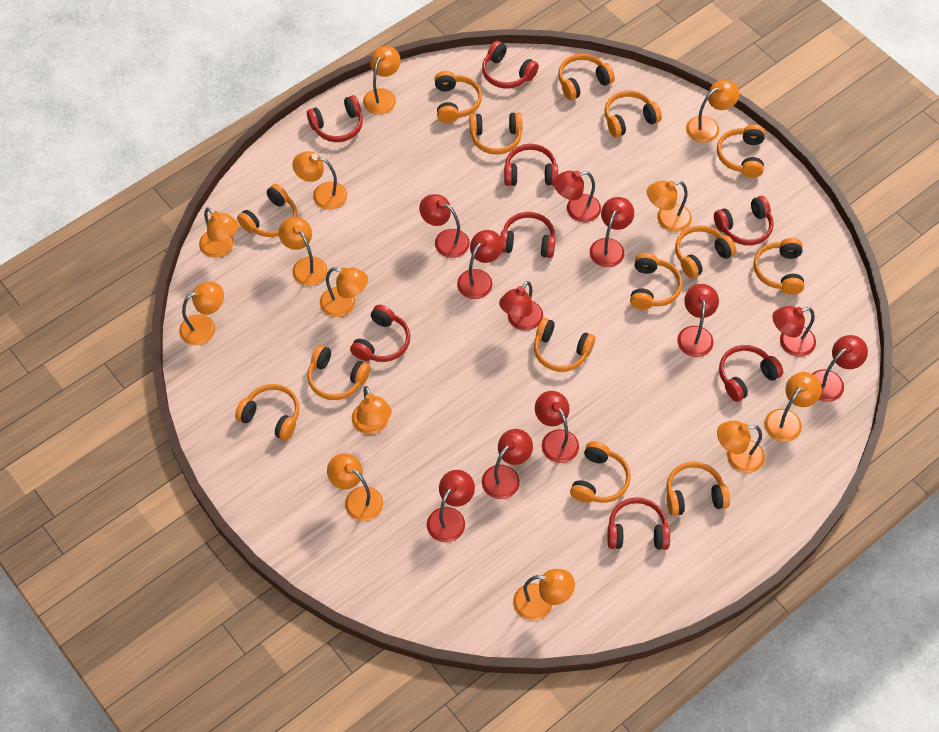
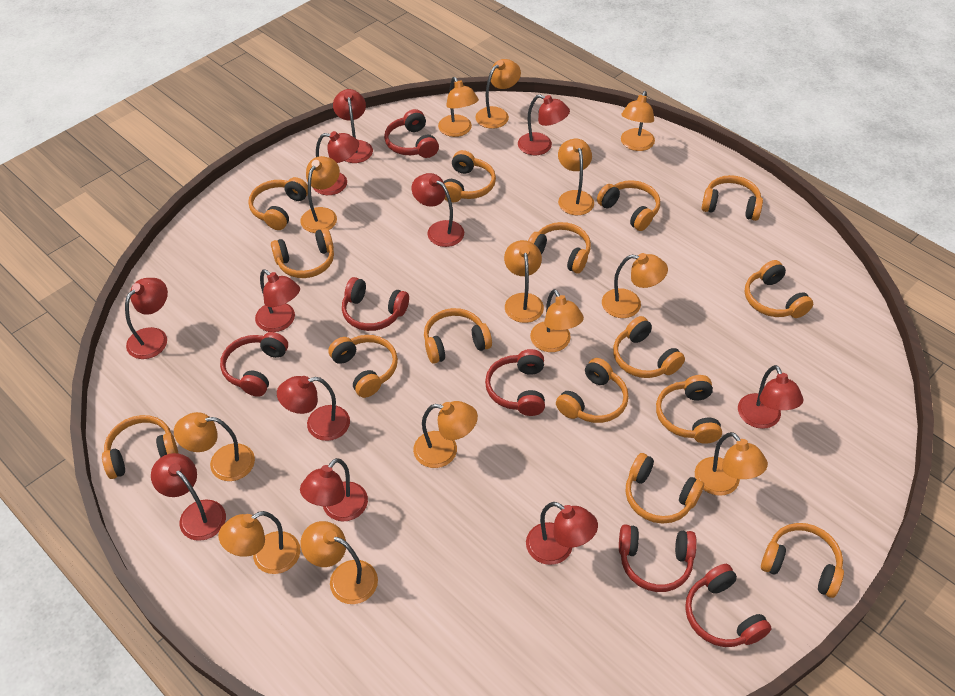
orange headphones: [235,384,300,441] [237,184,297,237] [308,345,371,400] [435,71,482,123] [469,112,522,155] [534,318,595,372] [558,54,615,100] [570,441,631,503] [605,90,662,137] [630,253,682,310] [666,462,730,516] [675,225,736,278] [717,124,765,178] [753,238,804,294] = 14 -> [102,415,179,479] [248,177,308,230] [271,228,334,278] [328,335,398,398] [424,308,492,364] [444,150,496,202] [528,222,591,274] [556,358,629,423] [597,180,660,231] [613,316,685,378] [626,453,704,524] [656,375,722,444] [702,175,763,221] [745,260,813,318] [761,523,844,598] = 15
red headphones: [307,95,363,142] [350,305,410,362] [482,41,539,89] [500,212,556,258] [504,144,558,186] [607,497,670,550] [714,196,774,245] [719,345,783,402] = 8 -> [220,332,288,397] [342,277,409,331] [384,109,439,158] [485,349,545,416] [619,524,697,592] [685,564,772,647] = 6

